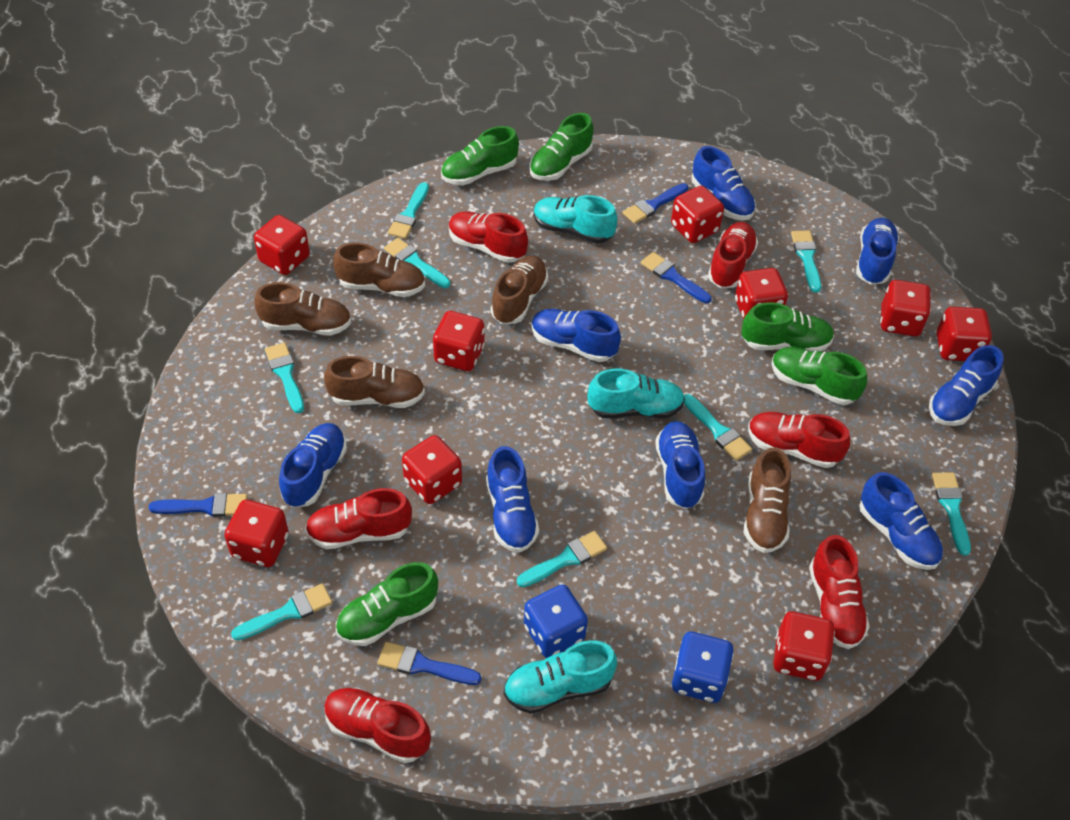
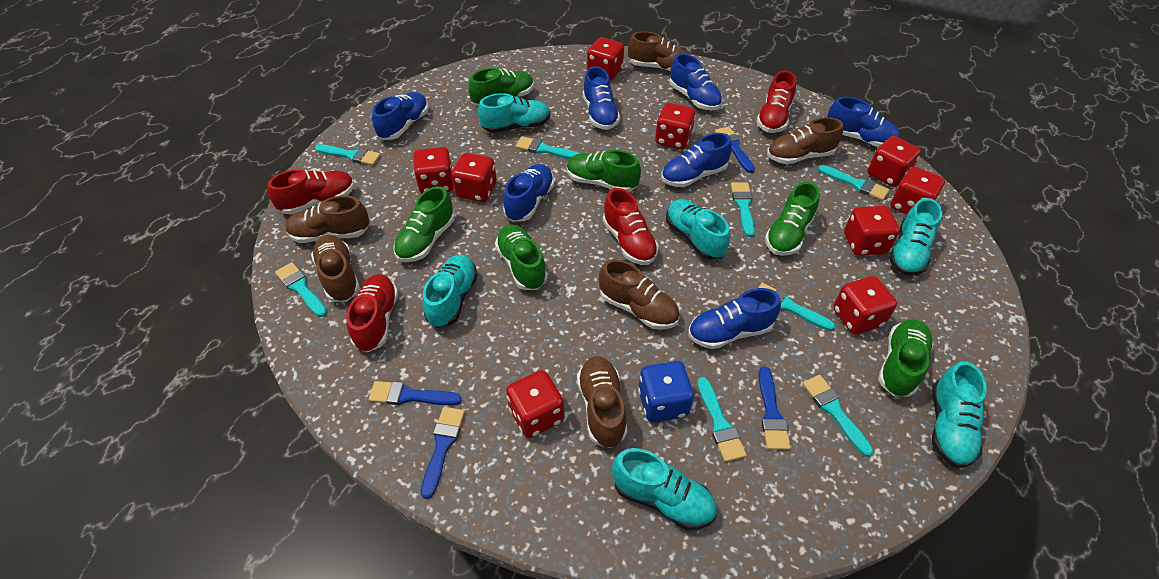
blue dice: [524,584,588,658] [672,632,734,703] = 2 -> [638,361,694,423] = 1
blue shoe: [279,423,347,508] [486,446,539,553] [531,309,621,362] [655,421,705,509] [692,146,756,220] [856,218,899,285] [859,472,943,570] [929,345,1004,426] = 8 -> [372,92,429,140] [503,164,554,222] [583,66,620,130] [661,133,732,187] [670,54,722,110] [688,288,781,349] [827,97,900,147] = 7
brown shoe: [254,282,351,336] [324,356,425,408] [333,242,425,297] [491,256,548,324] [743,447,791,553] = 5 -> [285,196,370,243] [311,235,360,302] [577,356,627,448] [599,259,680,330] [628,31,690,72] [767,117,843,164] = 6
green shoe: [336,562,438,646] [441,126,519,185] [529,113,594,181] [741,302,834,351] [772,347,867,405] = 5 -> [393,186,455,262] [468,68,534,106] [495,224,548,290] [567,150,641,192] [765,182,820,256] [878,319,934,397] = 6
red shoe: [305,488,412,549] [324,688,431,763] [449,211,528,263] [708,222,758,288] [748,412,850,468] [809,535,870,649] = 6 -> [268,169,355,215] [346,274,398,352] [603,188,659,265] [756,71,796,133] = 4
turquoise shoe: [504,640,617,713] [533,195,618,243] [588,368,685,418] = 3 -> [422,255,478,328] [478,93,550,133] [612,448,717,530] [666,199,730,259] [889,198,942,276] [932,361,987,468] = 6

